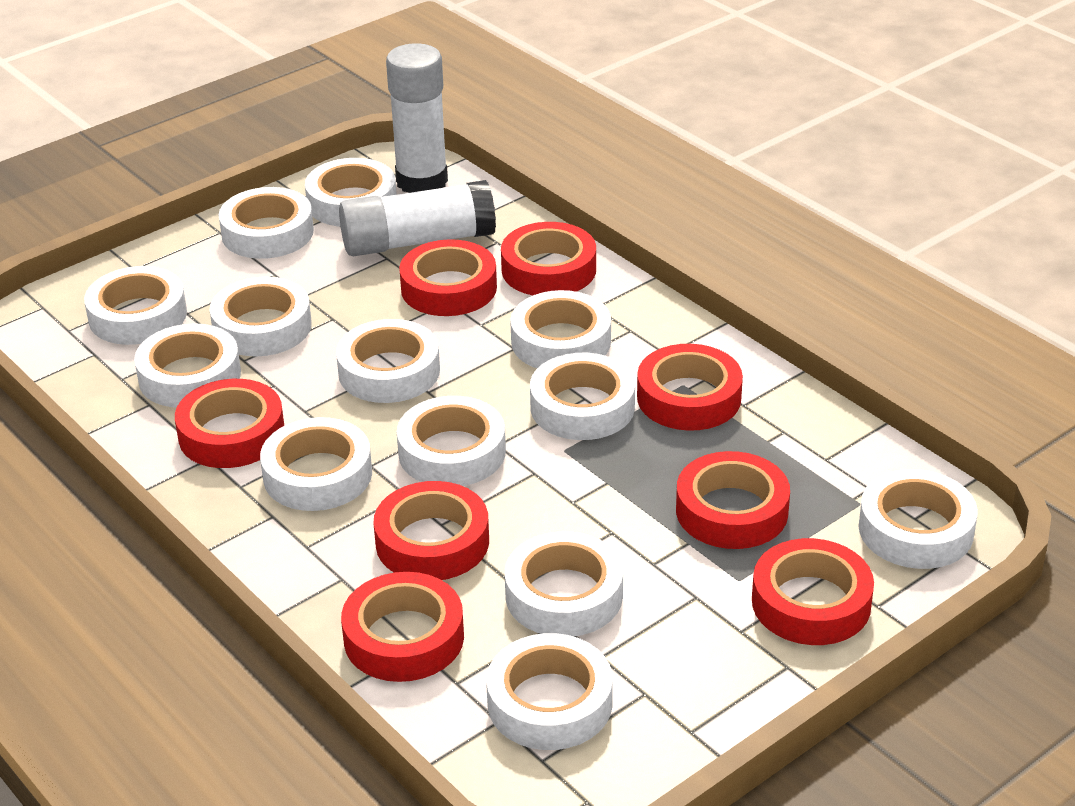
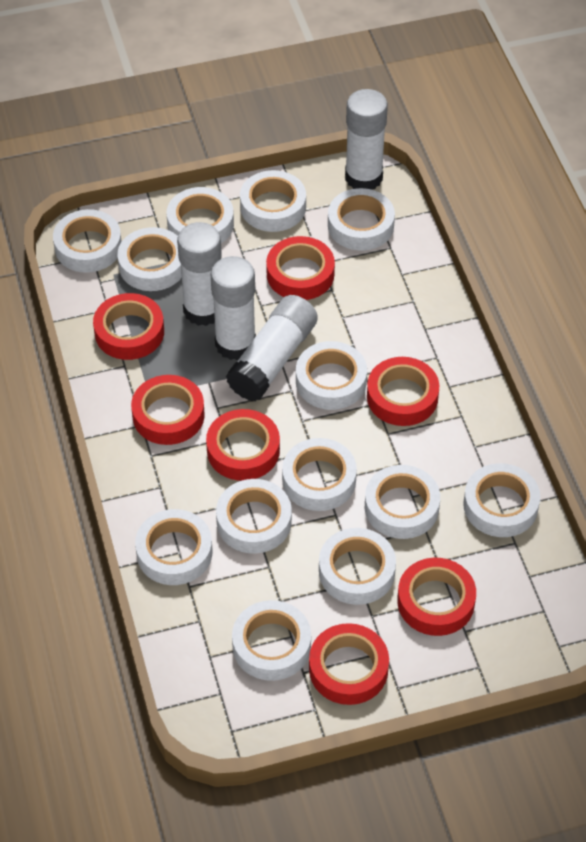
red tape: [175,379,284,468] [341,572,464,682] [373,481,489,580] [399,239,497,316] [501,222,596,295] [637,344,743,431] [676,451,790,549] [752,538,874,645] = 8 -> [93,293,164,360] [131,375,205,445] [206,409,280,481] [266,236,335,300] [309,623,389,705] [367,357,439,426] [397,558,476,636] = 7
white glue stick: [339,180,496,256] [386,43,448,193] = 2 -> [177,222,222,326] [210,256,256,360] [226,295,318,401] [345,89,388,189] = 4

